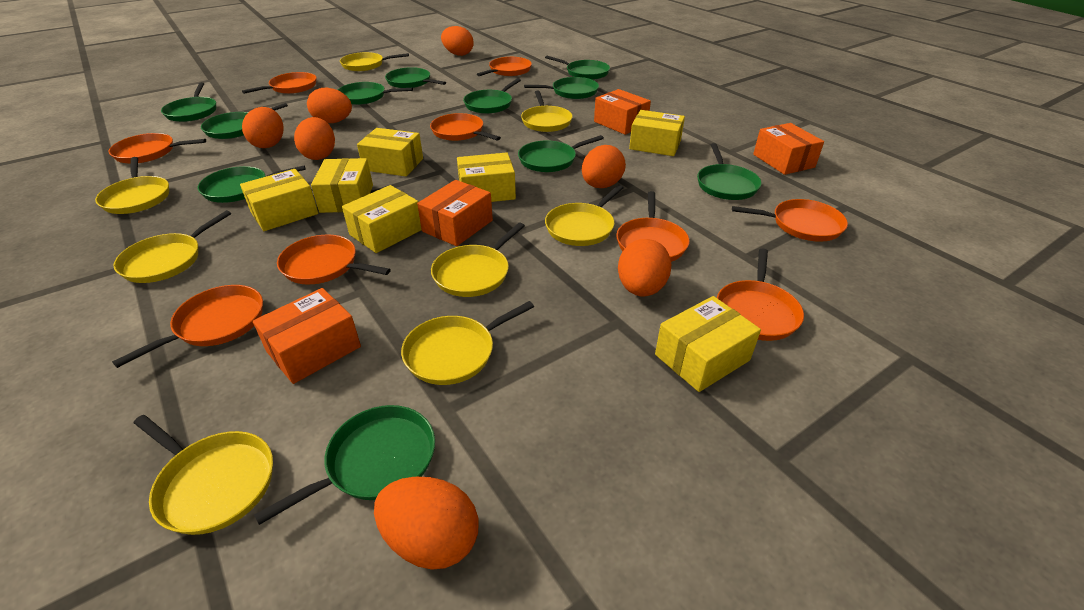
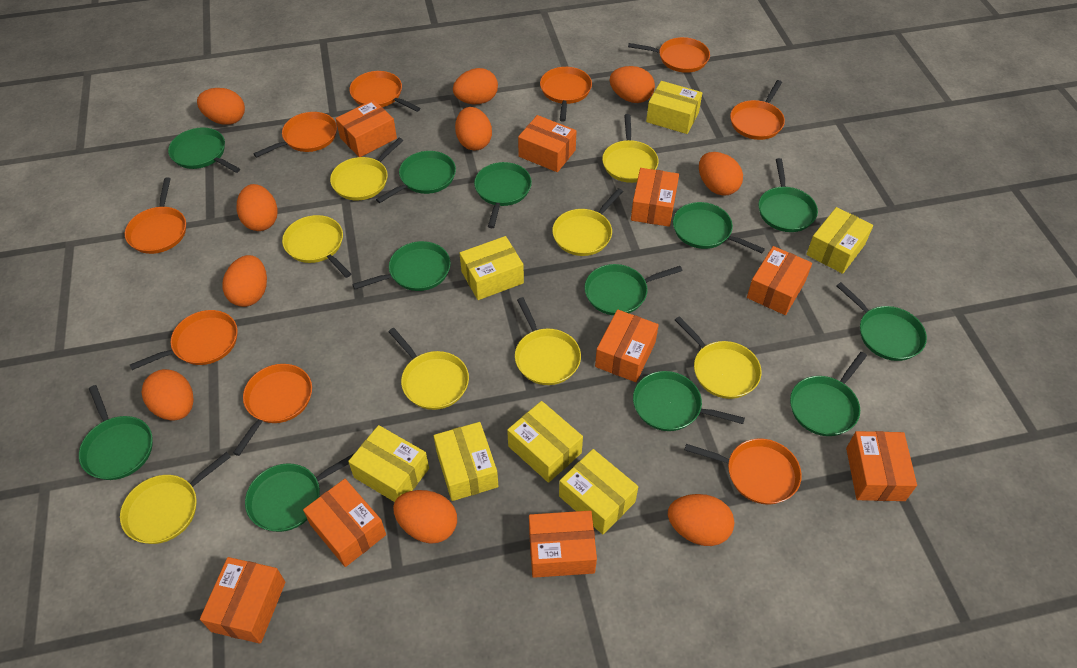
green pan: [161,82,216,122] [198,165,306,203] [201,103,288,139] [254,405,435,525] [338,82,413,105] [385,67,446,88] [463,78,521,114] [518,135,604,172] [524,77,599,99] [545,55,610,80] [697,143,762,200] = 11 -> [79,385,153,480] [168,128,240,173] [245,453,355,532] [352,241,451,291] [376,151,456,203] [474,162,532,228] [585,264,683,315] [633,371,745,431] [673,202,765,253] [758,158,818,232] [790,352,867,436] [837,282,927,361] = 12
orange box: [253,288,361,384] [417,180,493,246] [594,89,651,135] [753,123,824,175] = 4 -> [200,557,285,644] [303,479,386,567] [336,100,397,157] [518,115,576,172] [529,511,597,578] [595,310,659,382] [631,168,679,227] [747,246,812,315] [846,431,917,501] = 9
orange egg: [242,107,283,148] [294,117,335,160] [307,88,352,123] [374,477,478,570] [441,26,474,56] [582,145,626,188] [618,239,671,296] = 7 -> [141,369,194,421] [197,88,245,125] [222,255,267,307] [236,184,278,231] [393,490,457,544] [453,68,498,104] [455,107,492,150] [610,66,655,103] [668,494,734,546] [699,152,743,196] = 10

